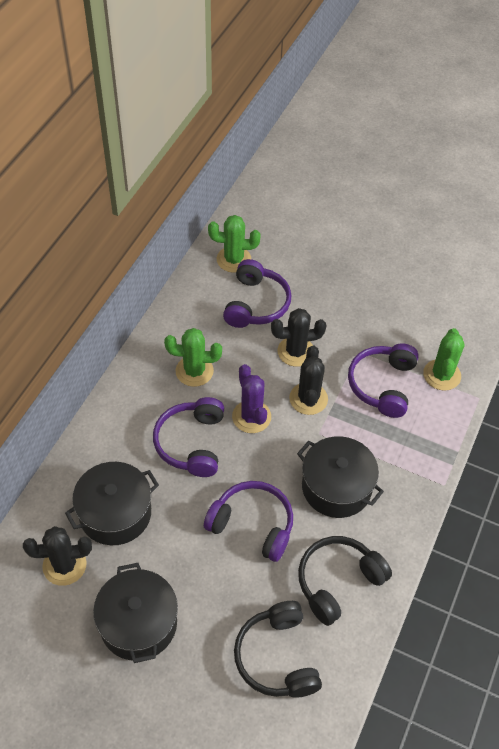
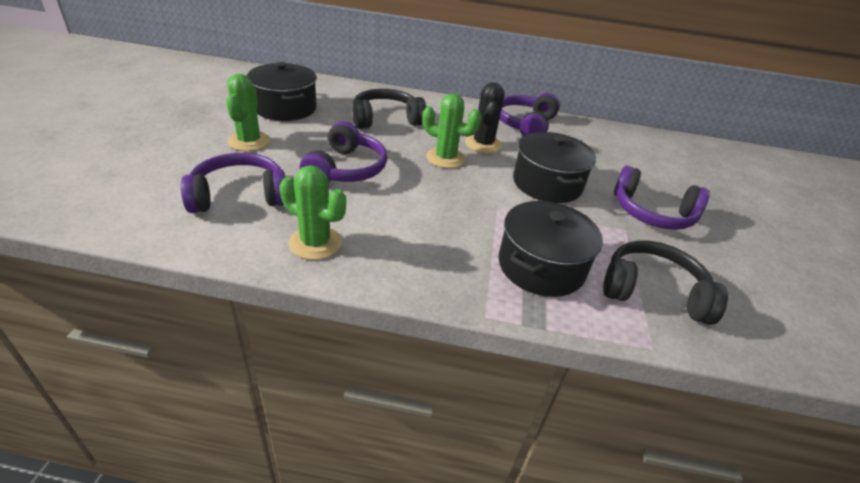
black cactus: [23,526,92,586] [271,308,327,367] [289,345,328,415] = 3 -> [465,82,504,153] = 1
purple cactus: [232,364,271,433] = 1 -> none = 0

